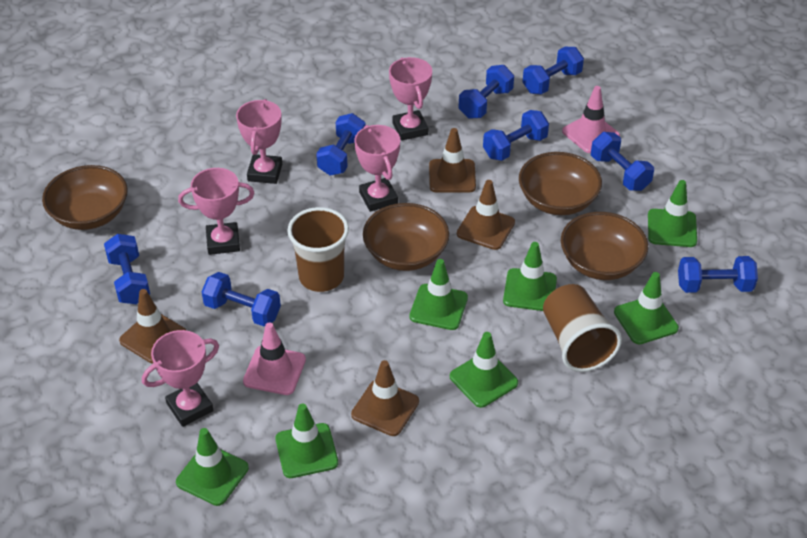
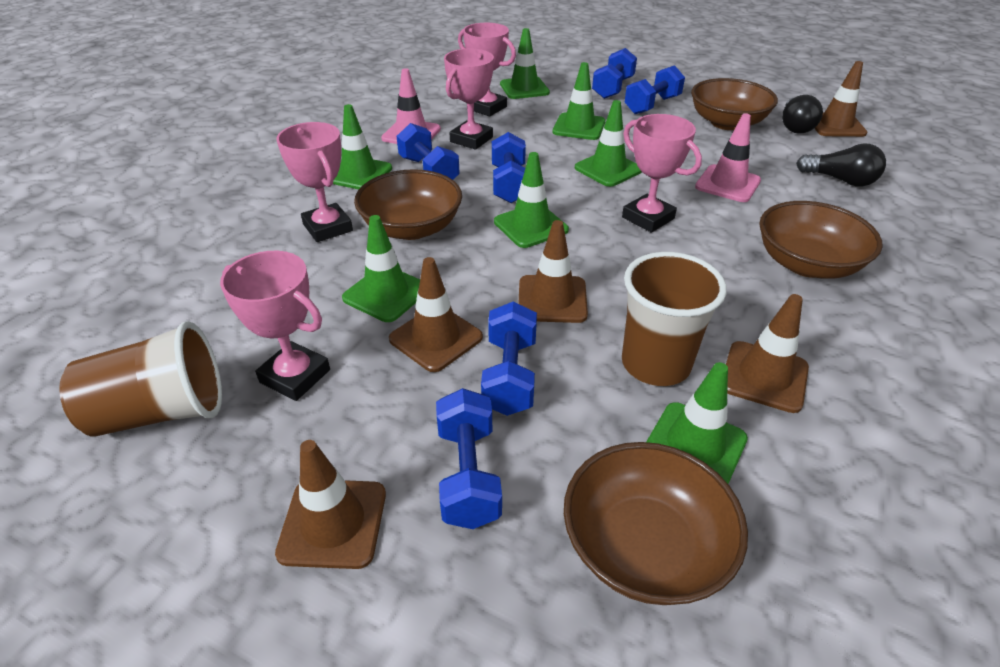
black light bulb: none = 0 -> [782,95,823,134] [796,143,886,186] = 2
blue dumbbell: [104,234,150,304] [202,272,281,326] [316,113,365,176] [459,65,514,119] [483,110,549,161] [523,47,584,94] [591,132,654,191] [678,256,758,293] = 8 -> [396,123,460,180] [436,388,502,529] [481,301,537,416] [492,132,526,203] [592,48,637,99] [625,65,685,114] = 6
brown traffic cone: [119,289,186,363] [351,360,419,436] [429,128,476,193] [457,180,515,250] = 4 -> [275,440,386,569] [389,257,483,372] [518,220,588,323] [726,294,809,413] [814,61,867,137] = 5

